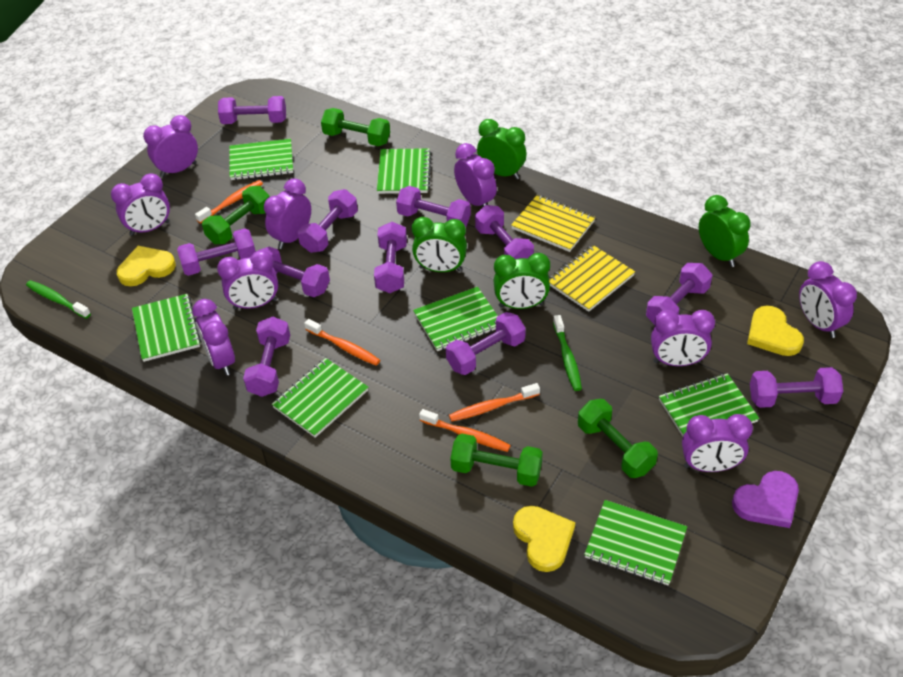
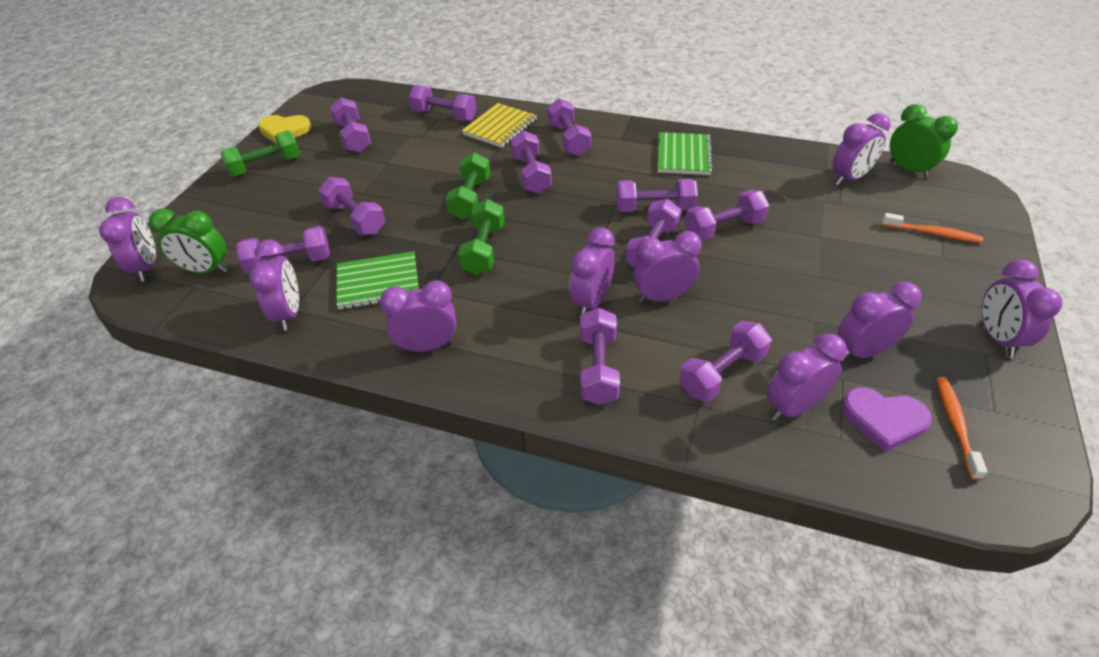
green clock: [412,217,467,272] [477,119,527,180] [494,253,550,309] [699,195,751,267] = 4 -> [149,208,228,273] [889,104,958,178] = 2
green dumbbell: [202,186,270,244] [321,108,390,146] [450,434,543,487] [578,399,658,478] = 4 -> [220,130,300,176] [446,152,490,220] [458,199,504,275] = 3
green notebook: [132,294,201,362] [229,139,293,180] [272,358,368,438] [377,148,431,194] [413,287,498,351] [584,500,687,586] [659,373,759,437] = 7 -> [337,252,419,309] [657,132,714,175] = 2
green toothbrush: [26,280,91,319] [553,315,582,391] = 2 -> none = 0
orange toothbrush: [195,180,263,224] [304,319,380,366] [419,409,511,452] [449,383,540,422] = 4 -> [882,213,983,243] [936,377,988,480] = 2
yellow heart: [117,246,176,286] [513,506,575,572] [747,306,804,356] = 3 -> [258,115,311,144] = 1
yellow notebook: [511,195,595,252] [549,245,635,312] = 2 -> [462,103,537,148] = 1

